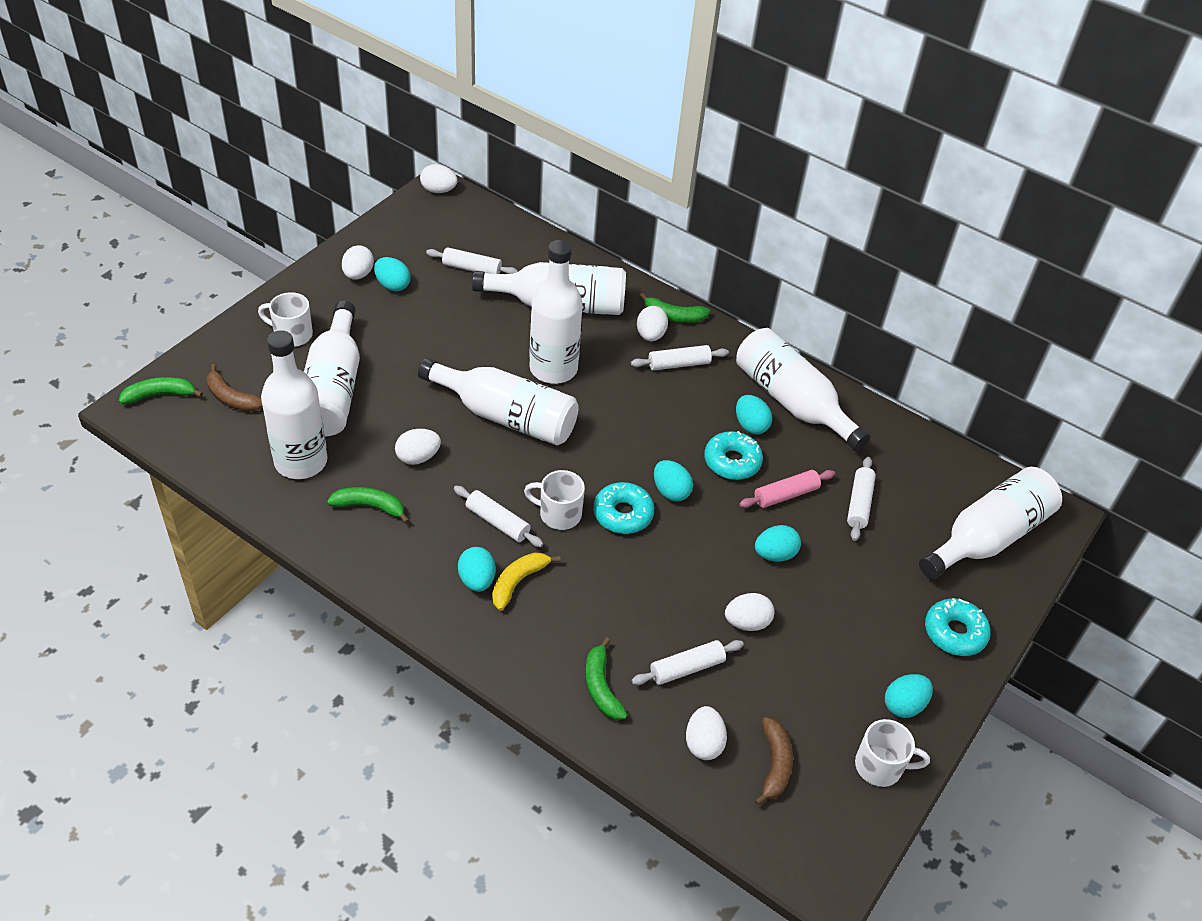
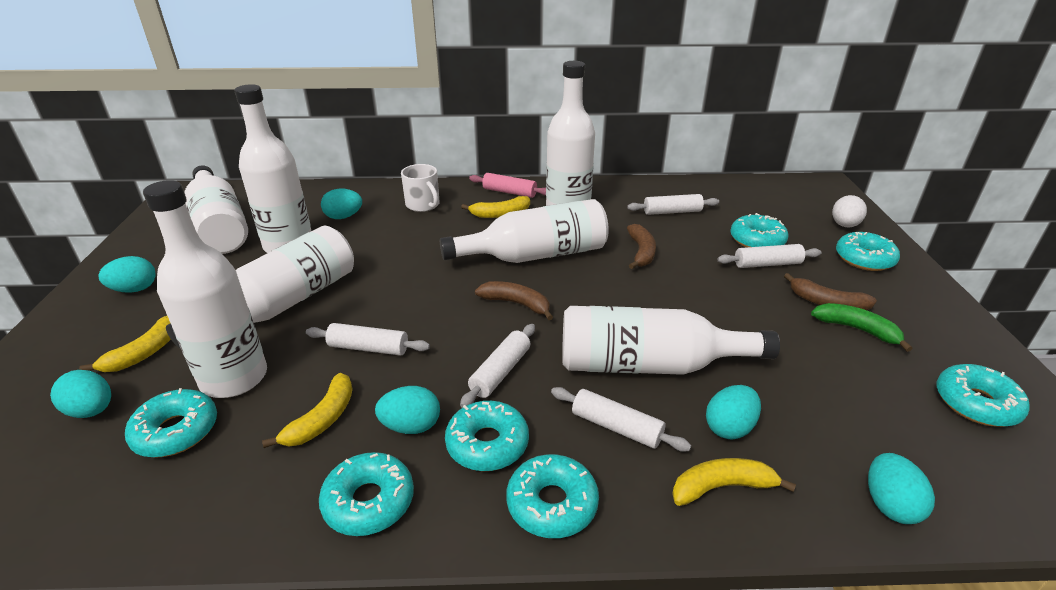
brown banana: [206,364,263,412] [754,717,793,806] = 2 -> [475,281,553,320] [627,224,656,269] [784,273,877,310] = 3
green banana: [119,377,203,404] [327,487,409,524] [585,637,628,720] [639,293,710,323] = 4 -> [811,303,912,352] = 1
turquoise donut: [593,482,654,534] [704,431,763,480] [925,598,991,656] = 3 -> [125,388,217,458] [319,452,414,536] [445,401,529,471] [506,454,599,538] [730,213,789,247] [836,232,900,271] [936,364,1030,427] = 7
white egg: [342,245,374,280] [395,429,441,465] [420,164,458,193] [637,306,668,341] [686,706,727,760] [725,593,774,631] = 6 -> [832,195,867,227] = 1
white mug: [258,292,313,347] [524,470,585,530] [855,719,930,787] = 3 -> [401,164,440,212] = 1
yellow banana: [492,553,561,611] = 1 -> [79,316,171,372] [262,373,353,448] [461,196,530,218] [672,458,796,506] = 4

